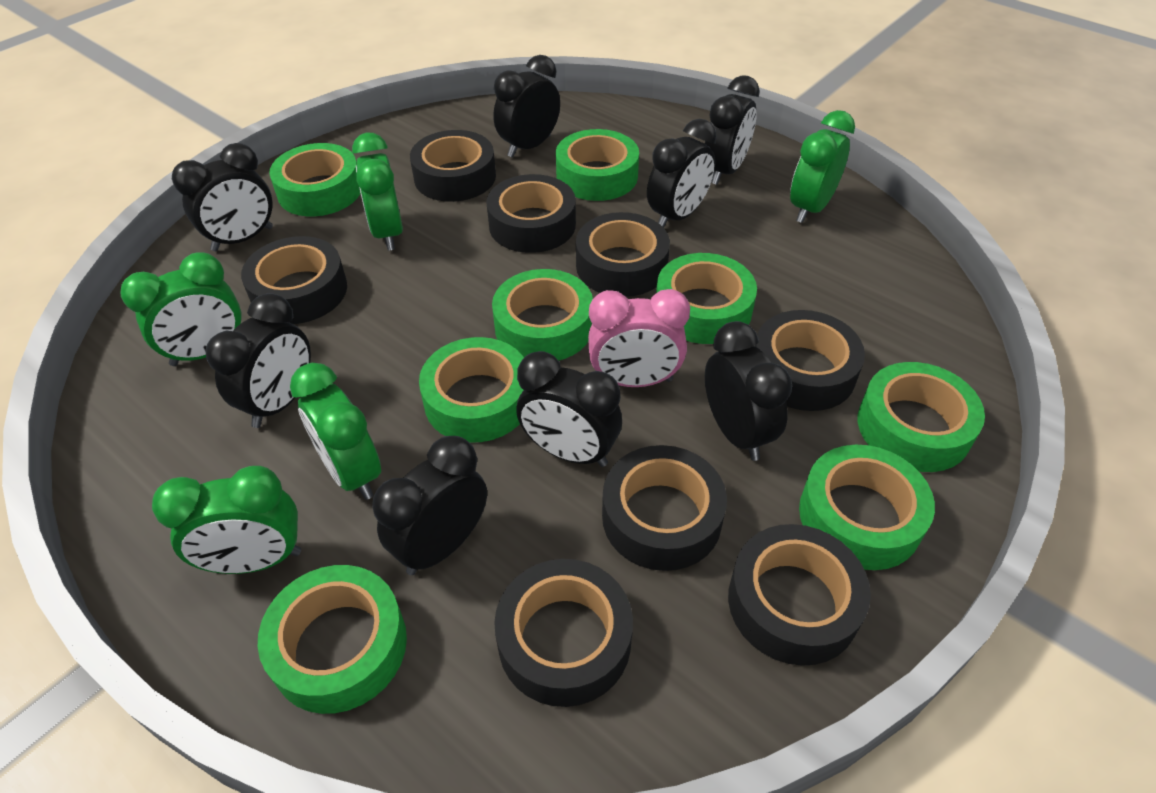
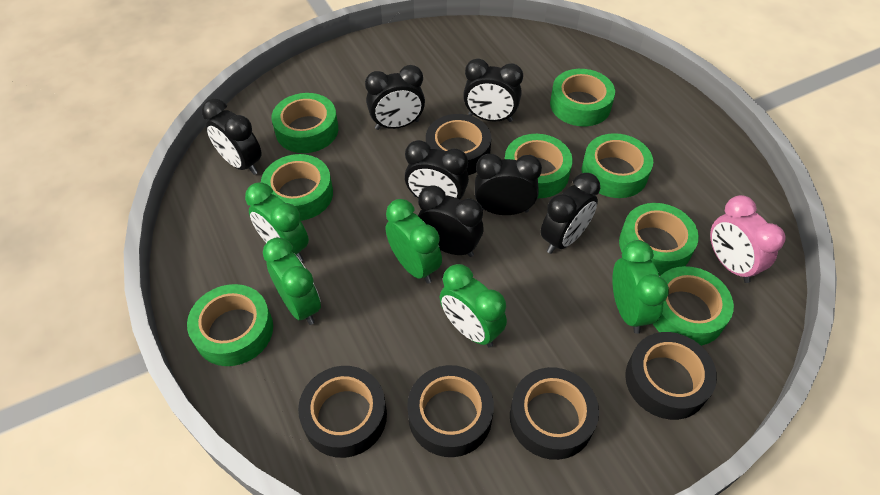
black clock: [172,143,273,251] [206,293,311,428] [372,436,487,575] [493,55,560,158] [516,351,622,467] [647,119,717,228] [705,75,760,185] [705,321,792,461] = 8 -> [202,99,261,175] [365,65,425,130] [405,140,469,199] [418,185,483,257] [463,59,523,122] [475,154,542,215] [541,173,600,254] = 7
black tape: [241,236,347,324] [410,130,496,202] [486,174,576,253] [494,559,633,707] [576,212,670,297] [602,445,727,571] [728,524,871,666] [755,310,865,411] = 8 -> [298,366,387,458] [407,365,494,457] [426,114,491,175] [510,367,599,460] [625,332,717,420] = 5

